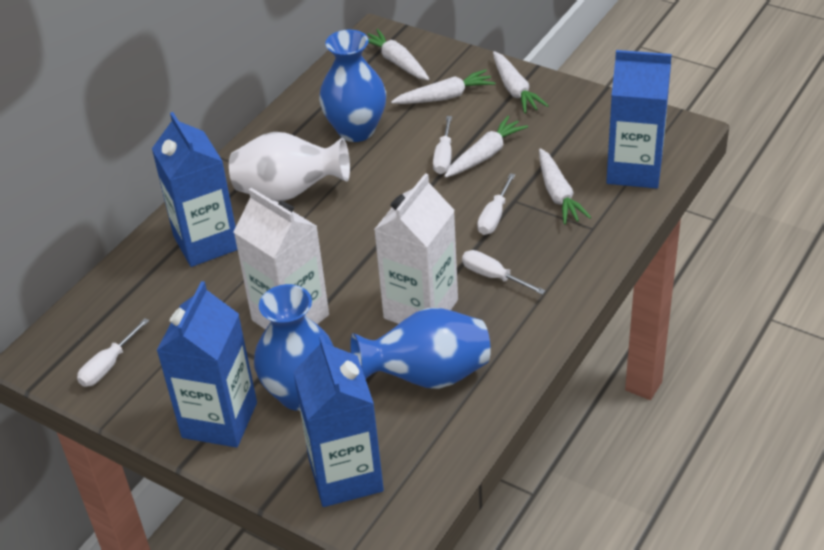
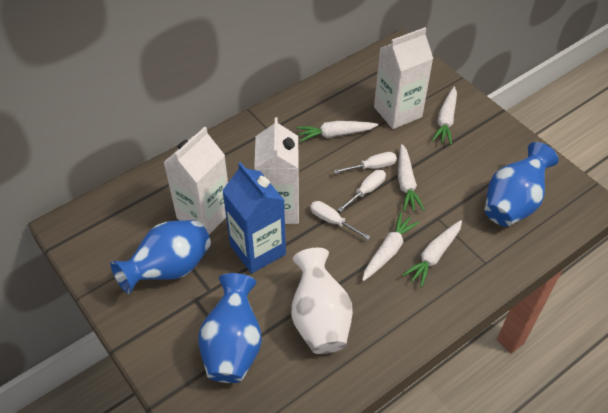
blue carton: [152,112,237,267] [157,281,257,448] [293,335,384,507] [606,50,672,189] = 4 -> [222,162,286,274] = 1
white carton: [234,188,329,330] [374,173,458,324] = 2 -> [163,127,228,234] [254,117,299,224] [374,27,433,129] = 3
white screwdriver: [77,318,149,387] [433,116,452,174] [462,250,546,295] [477,173,515,235] = 4 -> [310,201,370,240] [334,152,397,174] [338,170,386,212] = 3

